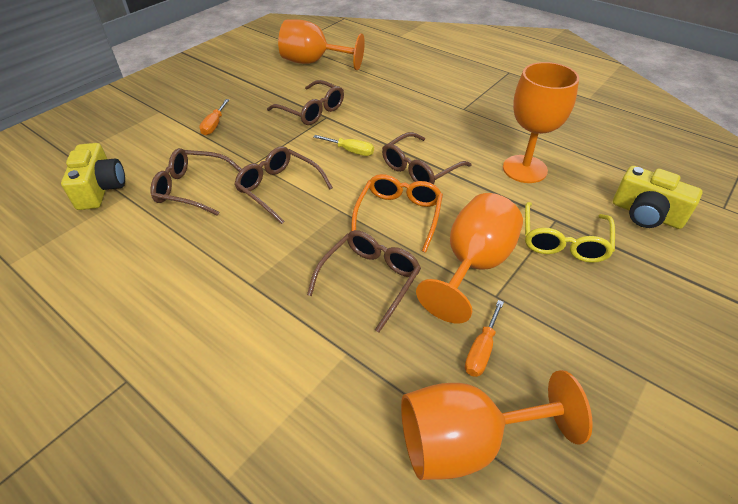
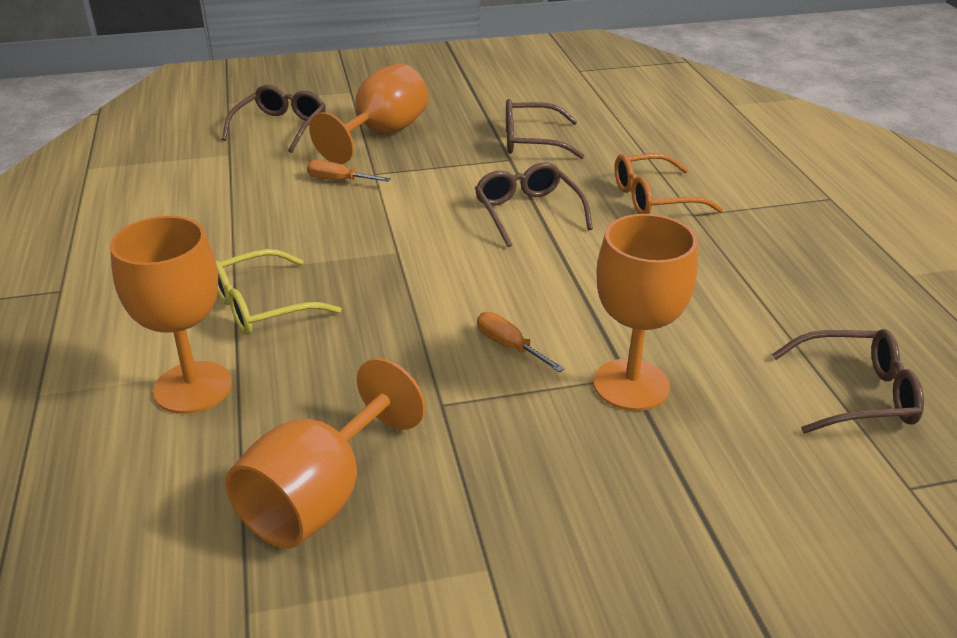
brown glasses: [150,148,242,216] [234,146,333,224] [267,80,344,125] [307,230,421,332] [382,132,471,184] = 5 -> [222,85,326,153] [475,162,593,247] [506,99,584,159] [772,329,924,434] = 4
yellow camera: [61,143,125,210] [613,166,703,229] = 2 -> none = 0
yellow screwdriver: [313,135,374,156] = 1 -> none = 0

